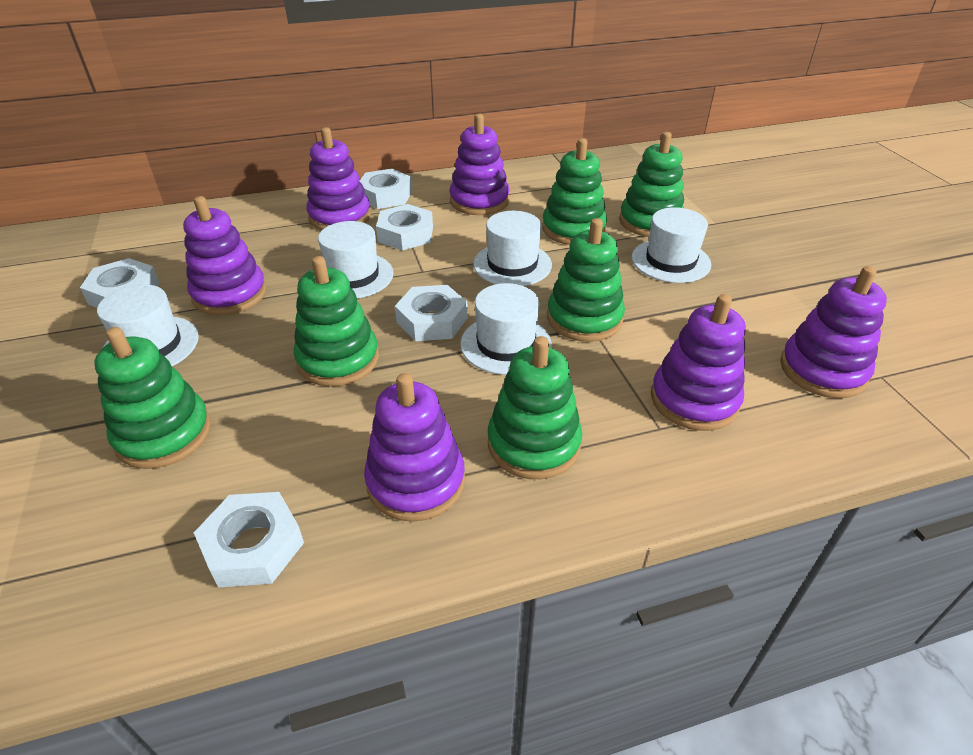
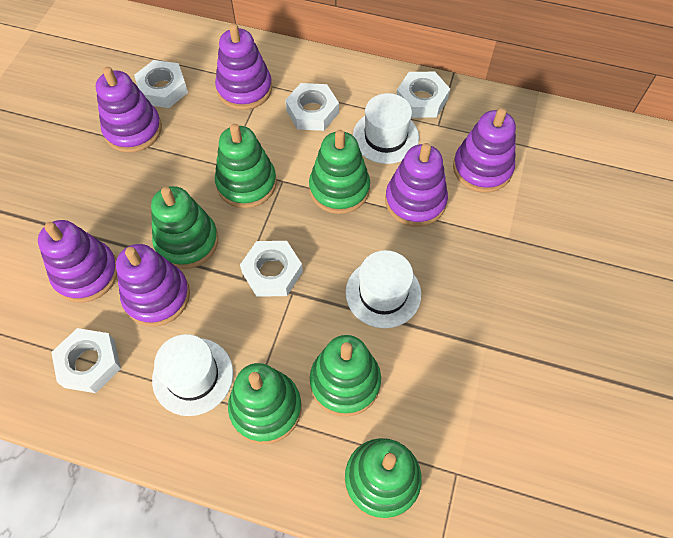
white hat: [97,284,199,367] [318,221,394,299] [460,283,552,375] [473,211,552,286] [632,207,711,283] = 5 -> [152,334,233,416] [346,250,421,328] [353,93,419,164] = 3

